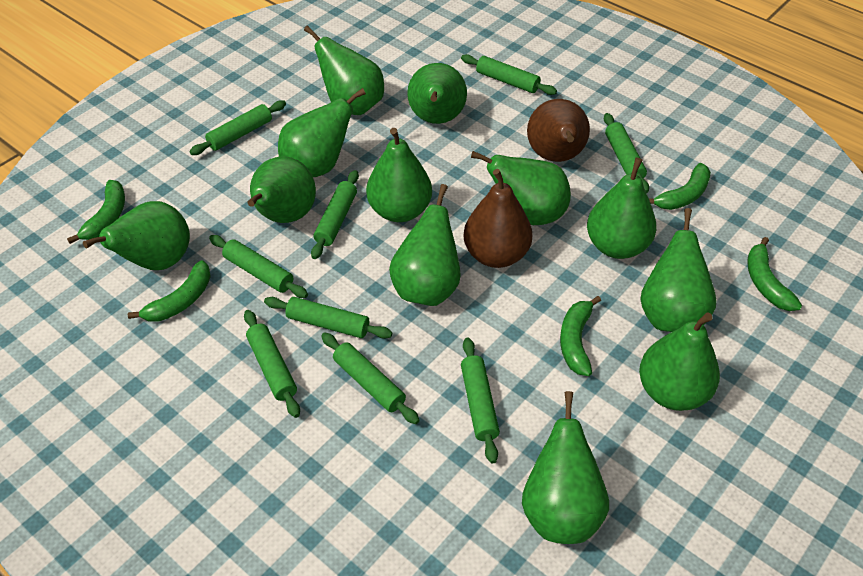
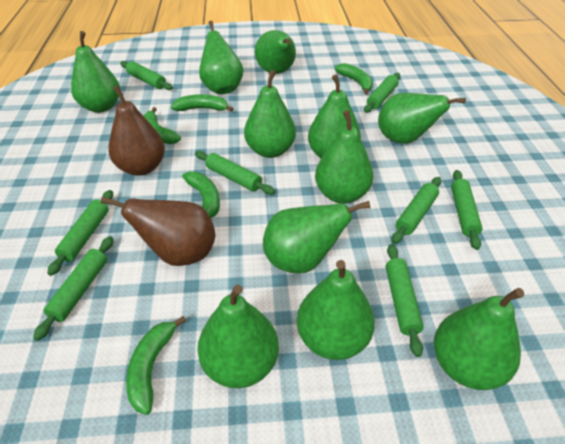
green pear: [83,201,190,270] [247,156,316,223] [278,88,366,177] [304,25,384,115] [366,128,432,222] [389,184,461,306] [407,63,467,124] [471,151,571,225] [522,391,609,544] [587,158,656,259] [639,313,720,411] [640,208,716,332] = 12 -> [71,31,120,113] [197,285,279,388] [199,21,243,94] [244,70,296,158] [255,30,296,74] [263,201,371,273] [297,260,375,360] [308,75,361,158] [315,110,373,204] [378,93,466,144] [434,288,524,390] = 11
green rolling pin: [190,100,286,155] [209,235,308,298] [244,310,300,418] [264,297,392,339] [311,170,359,259] [321,333,420,424] [461,54,557,95] [461,338,500,463] [604,113,649,193] = 9 -> [33,236,113,341] [47,190,113,276] [120,61,173,90] [195,151,275,195] [364,73,400,113] [386,244,424,357] [392,177,441,244] [451,170,482,250] = 8

